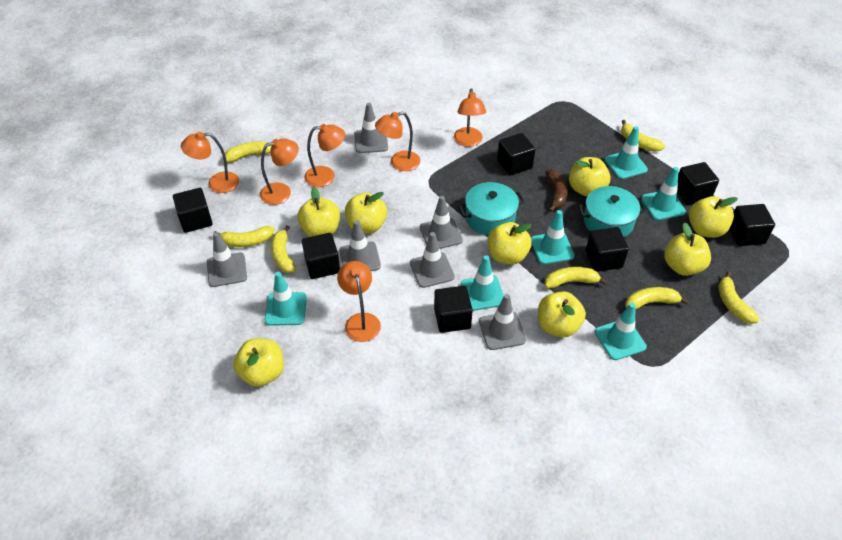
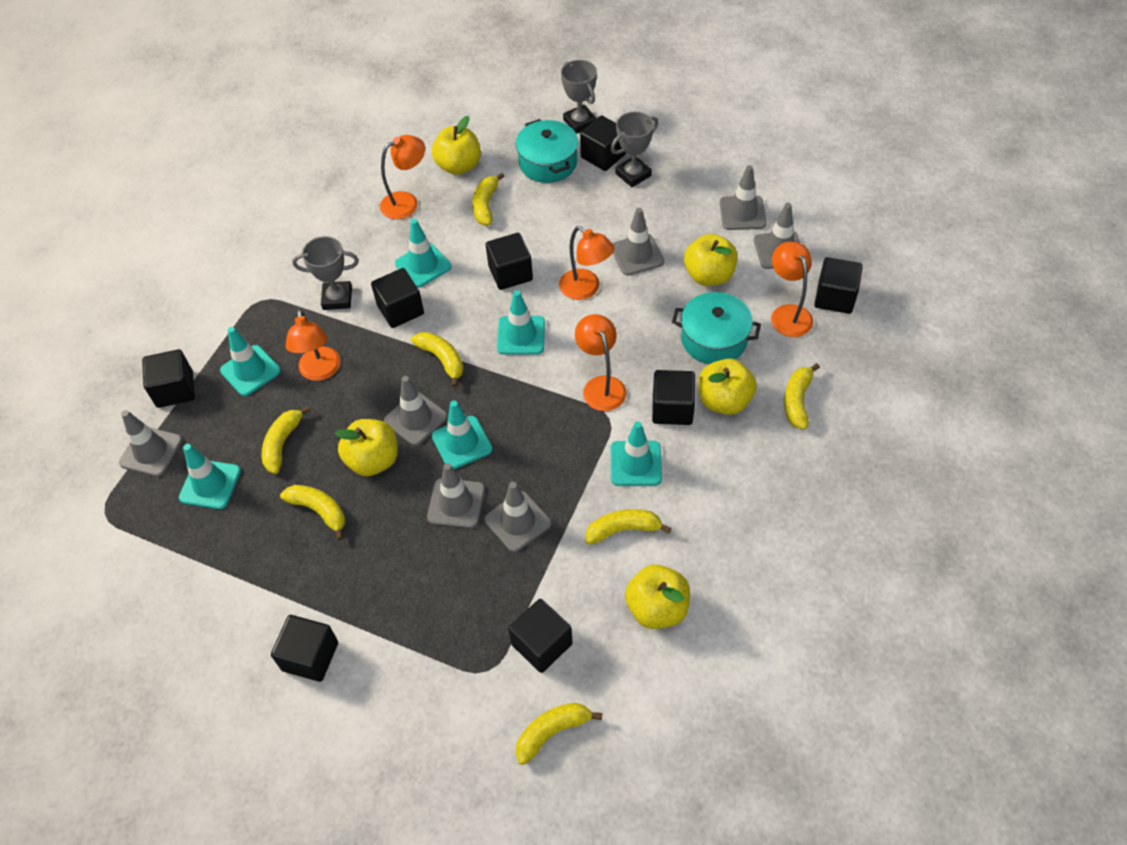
black cube: [173,188,213,233] [302,233,340,279] [434,286,473,333] [497,133,535,176] [586,227,629,272] [677,162,719,205] [730,204,775,246] = 7 -> [142,349,195,408] [271,615,338,682] [371,268,424,328] [486,233,533,290] [508,599,573,673] [580,115,626,171] [652,370,695,425] [814,257,863,314] = 8
brown banana: [545,169,568,212] = 1 -> none = 0
grey traffic cone: [207,232,247,287] [340,220,381,271] [354,103,388,153] [410,232,455,288] [420,196,463,249] [479,294,526,350] = 6 -> [119,410,182,477] [384,376,448,446] [427,463,485,528] [485,482,552,552] [613,208,665,276] [720,165,767,230] [754,203,800,269] = 7
grey trophy: none = 0 -> [292,236,359,310] [561,60,597,134] [611,112,658,187] = 3
orange lamp: [181,132,239,193] [260,138,299,205] [304,124,345,187] [337,261,381,342] [375,112,420,171] [454,88,486,147] = 6 -> [286,309,341,381] [380,135,425,219] [559,226,615,300] [575,314,626,411] [771,242,813,337] = 5
yellow apple: [233,338,284,387] [297,187,340,237] [345,192,387,234] [488,222,532,265] [538,291,586,337] [569,157,611,197] [665,222,711,276] [689,196,738,238] = 8 -> [335,419,398,476] [432,116,481,175] [625,565,690,629] [684,234,737,286] [698,358,757,415] = 5

